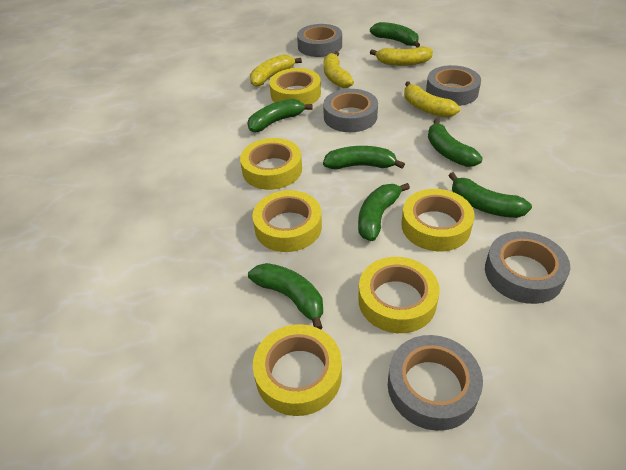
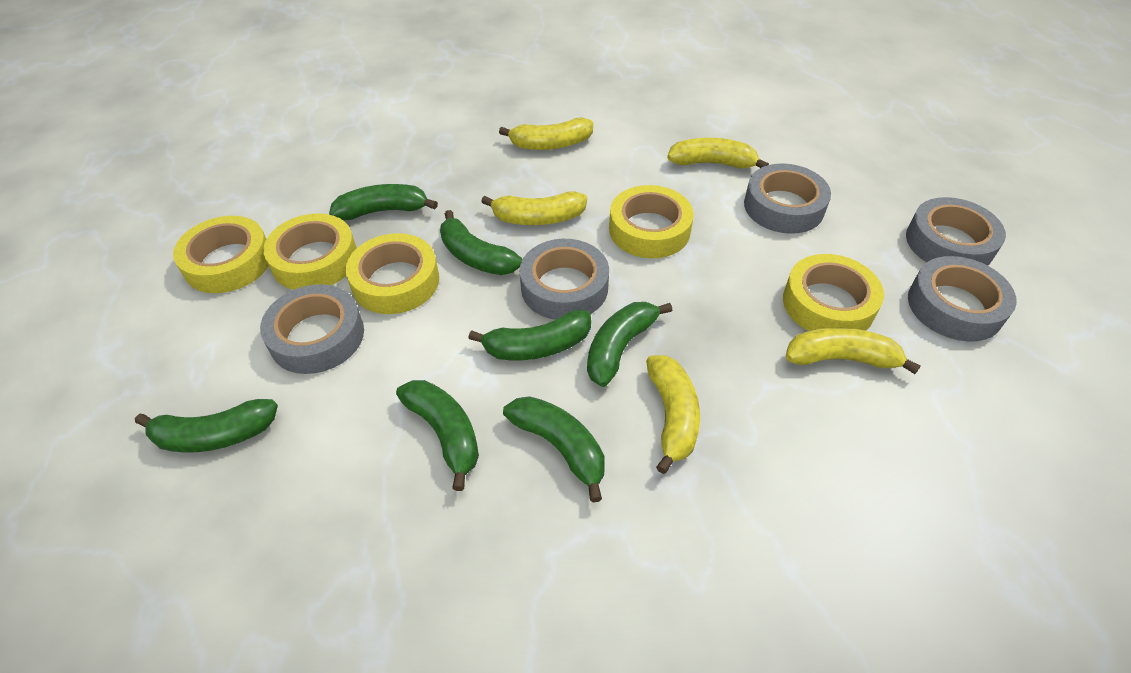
yellow banana: [250,54,302,87] [324,51,354,88] [370,46,433,66] [404,81,460,118] = 4 -> [481,191,587,225] [499,118,593,150] [646,355,700,474] [667,138,769,168] [786,328,921,374] = 5
yellow tape: [240,138,302,190] [252,190,322,252] [253,324,342,416] [269,68,321,105] [358,257,440,333] [401,189,475,251] = 6 -> [173,216,269,293] [263,213,357,290] [346,233,439,314] [609,185,694,258] [783,254,884,331] = 5

